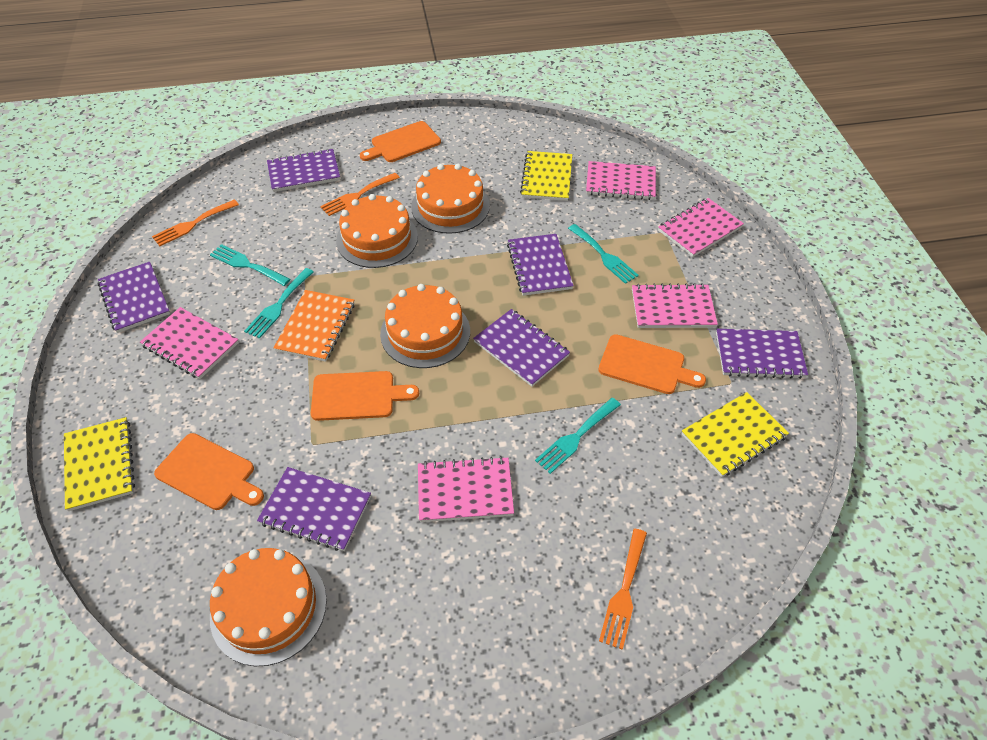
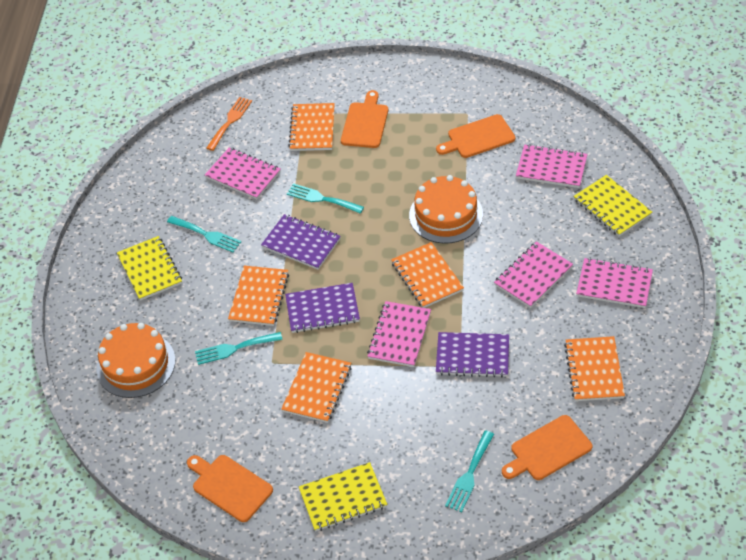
orange cake: [210,548,327,666] [336,194,418,268] [380,284,470,368] [411,164,490,234] = 4 -> [96,323,175,398] [409,175,483,243] = 2
orange fork: [152,199,239,246] [320,173,400,216] [599,529,647,650] = 3 -> [206,97,252,151] = 1
orange notebook: [274,290,355,362] = 1 -> [228,266,289,326] [281,352,352,423] [288,103,335,151] [391,242,464,308] [564,336,625,401] = 5
purple notebook: [98,262,170,333] [257,467,371,551] [267,149,340,192] [473,309,570,387] [507,234,574,296] [716,329,808,379] = 6 -> [261,214,341,270] [285,283,360,333] [436,332,509,377] = 3

